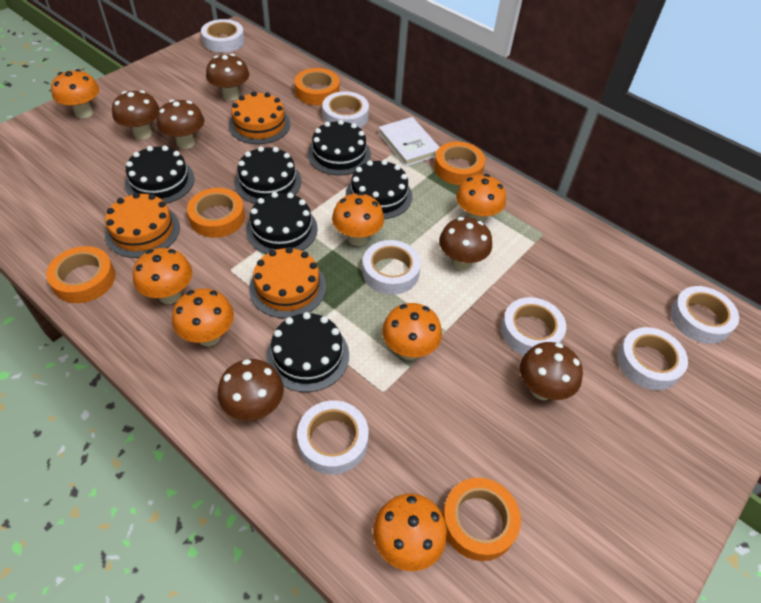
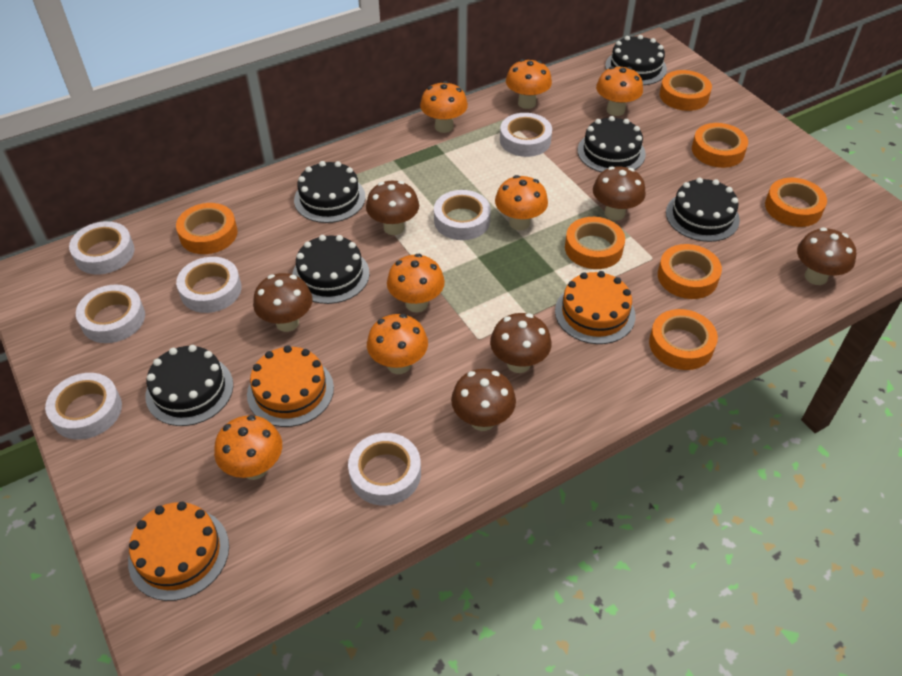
orange tape: [46,246,115,303] [187,188,245,238] [294,68,340,105] [434,142,485,185] [442,478,521,561] = 5 -> [176,203,238,254] [565,217,625,269] [649,309,718,370] [658,244,722,299] [660,70,712,111] [692,123,748,168] [765,178,827,227] = 7
white book: [378,117,439,167] = 1 -> none = 0

